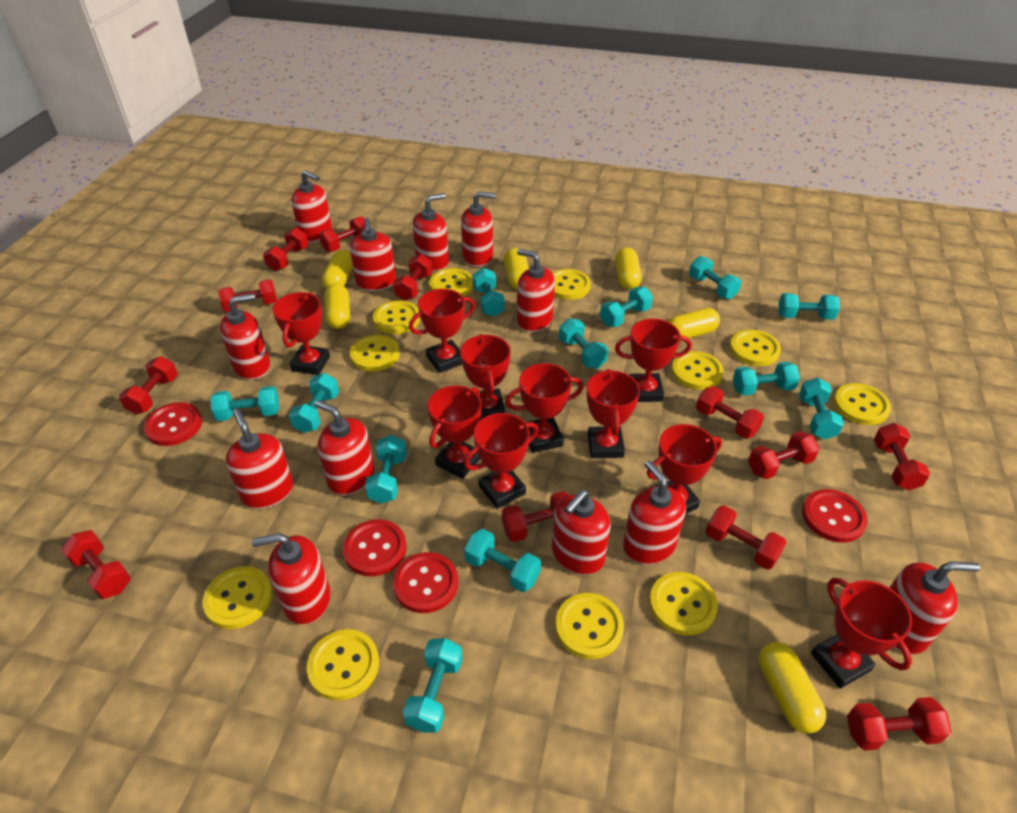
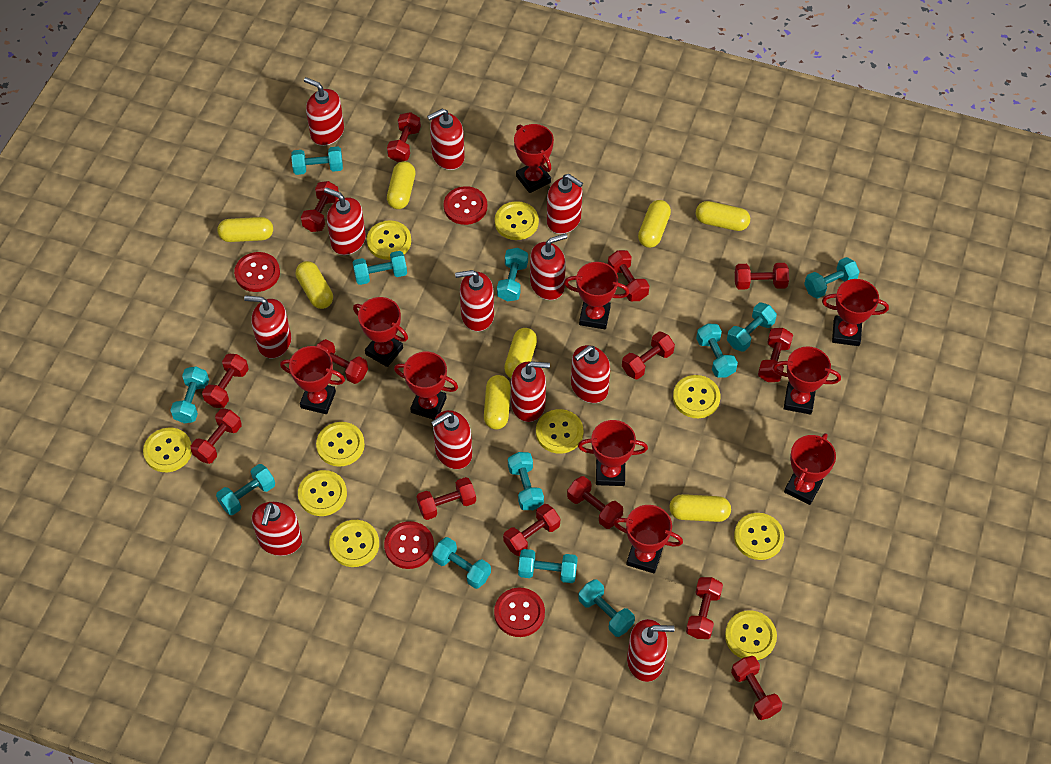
red dumbbell: [61,530,131,599] [119,356,178,414] [218,279,277,312] [263,228,308,271] [319,216,365,253] [393,254,433,301] [502,491,569,542] [696,386,764,439] [705,505,787,570] [748,431,820,479] [847,697,951,751] [874,423,930,490] = 12 -> [190,408,242,464] [202,354,249,408] [301,181,339,232] [316,339,368,384] [387,112,421,162] [416,477,476,520] [503,504,560,556] [567,476,623,529] [608,250,650,301] [622,332,675,379] [686,577,723,639] [731,656,782,720] [735,263,789,290] [758,328,793,382] = 14
yellow button: [203,566,273,629] [307,629,379,701] [350,335,400,372] [373,300,420,334] [429,268,473,296] [552,269,591,300] [555,593,624,659] [649,572,718,635] [672,351,724,390] [730,330,781,366] [834,383,891,425] = 11 -> [143,428,192,472] [298,470,347,516] [316,422,365,467] [329,520,379,567] [367,220,411,260] [495,201,539,240] [536,409,583,454] [673,375,720,418] [725,610,777,660] [734,513,784,560] = 10
yellow capsule: [322,250,353,289] [324,284,350,329] [503,248,529,289] [615,247,642,290] [667,308,720,341] [759,642,826,733] = 6 -> [217,217,273,242] [296,261,333,309] [387,161,416,209] [484,375,511,429] [504,328,537,378] [638,200,671,248] [669,494,731,522] [696,201,750,231] = 8

